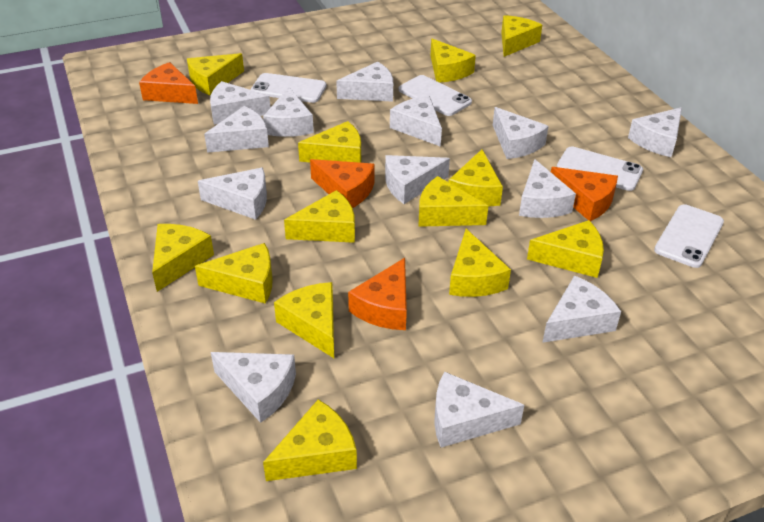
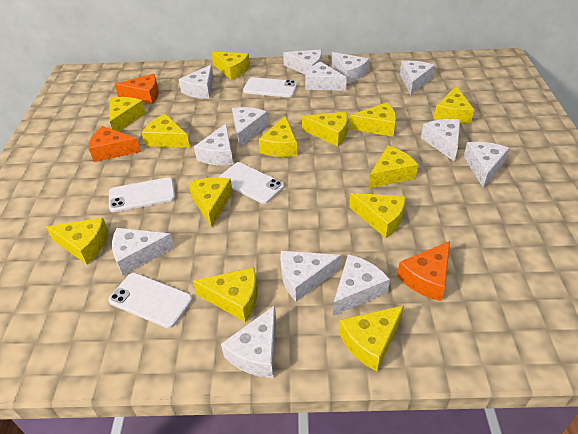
orange cheese: [139,62,198,104] [310,159,375,208] [348,258,407,330] [551,167,618,221] = 4 -> [89,126,141,162] [114,74,159,104] [397,241,450,301] = 3

